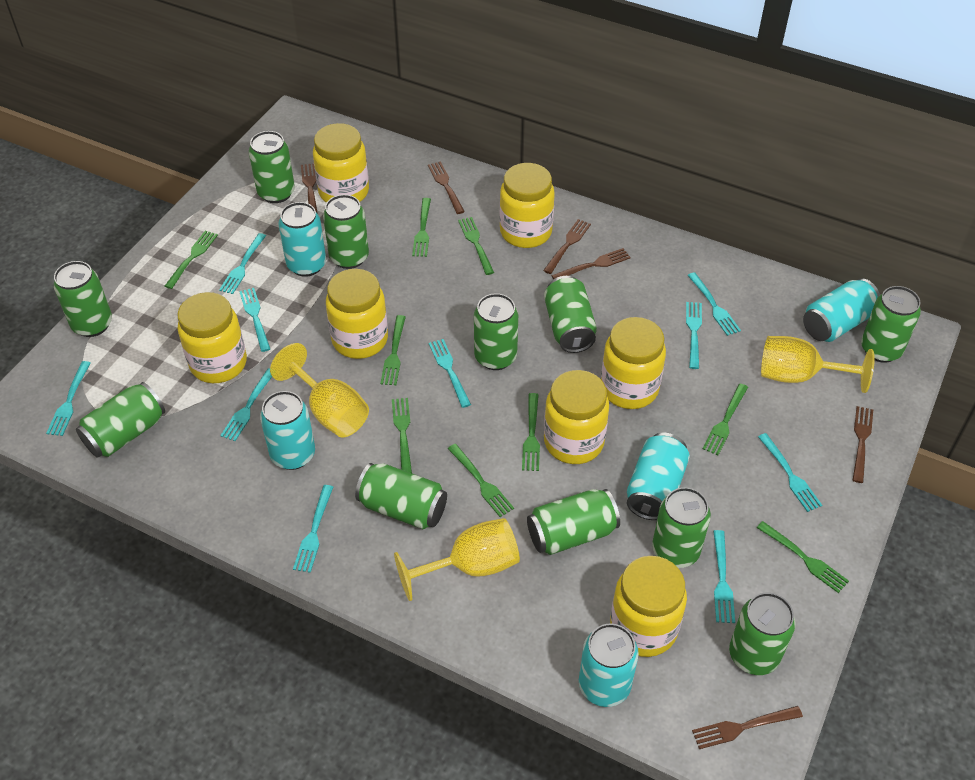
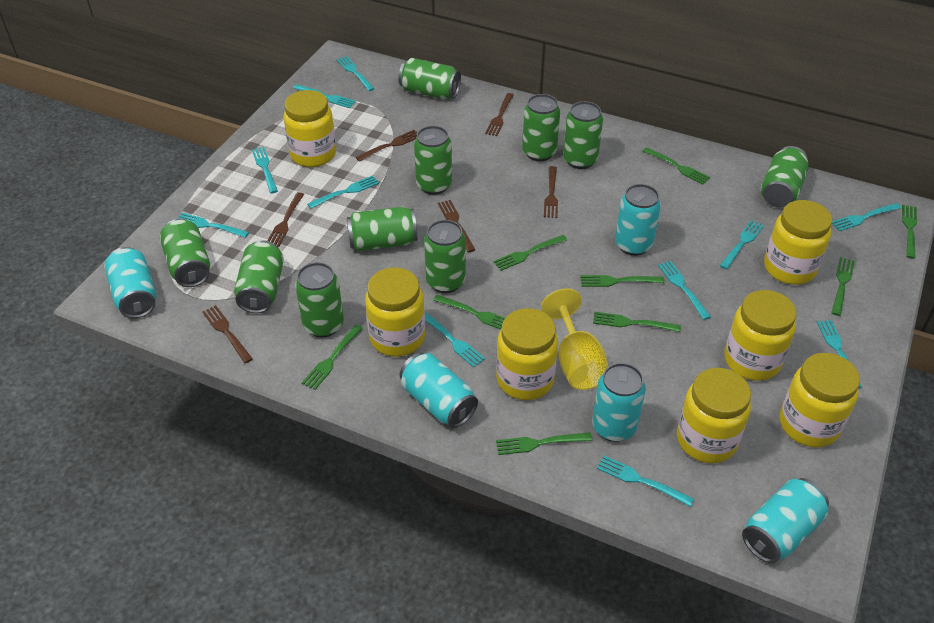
green can: [54,261,112,337] [76,382,165,458] [249,131,295,203] [323,194,369,269] [355,463,447,529] [474,293,518,370] [527,489,620,555] [544,276,597,353] [652,487,711,568] [729,593,796,675] [861,286,921,363] = 11 -> [160,219,210,287] [234,240,284,313] [295,262,344,337] [347,207,417,251] [399,58,461,99] [414,126,452,195] [424,220,466,293] [522,94,560,161] [563,101,603,169] [761,146,809,207] = 10
turquoise fork: [46,361,91,436] [219,233,266,294] [220,368,272,441] [239,288,270,352] [293,485,333,573] [429,339,471,408] [686,302,702,369] [687,272,741,336] [713,530,735,623] [758,433,822,512] = 10 -> [177,213,249,238] [252,147,278,193] [293,84,356,108] [307,176,379,208] [336,56,375,91] [425,312,485,367] [597,456,694,507] [658,261,711,320] [720,220,764,269] [817,320,862,388] [832,203,901,231] = 11
yellow goblet: [270,343,369,437] [394,518,520,601] [761,336,875,393] = 3 -> [541,288,609,390] = 1

